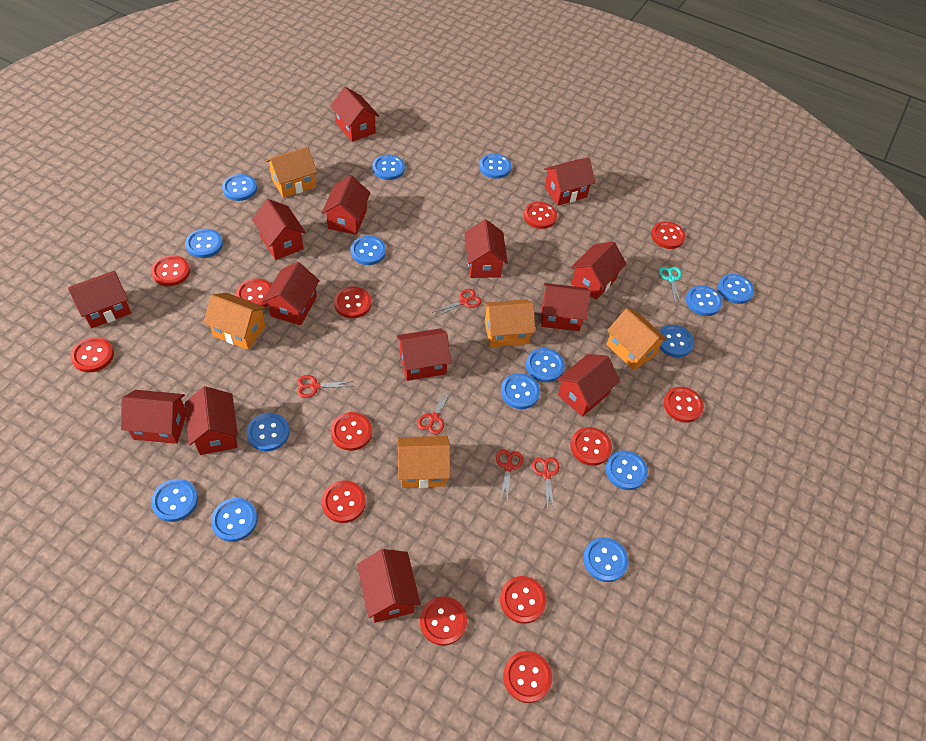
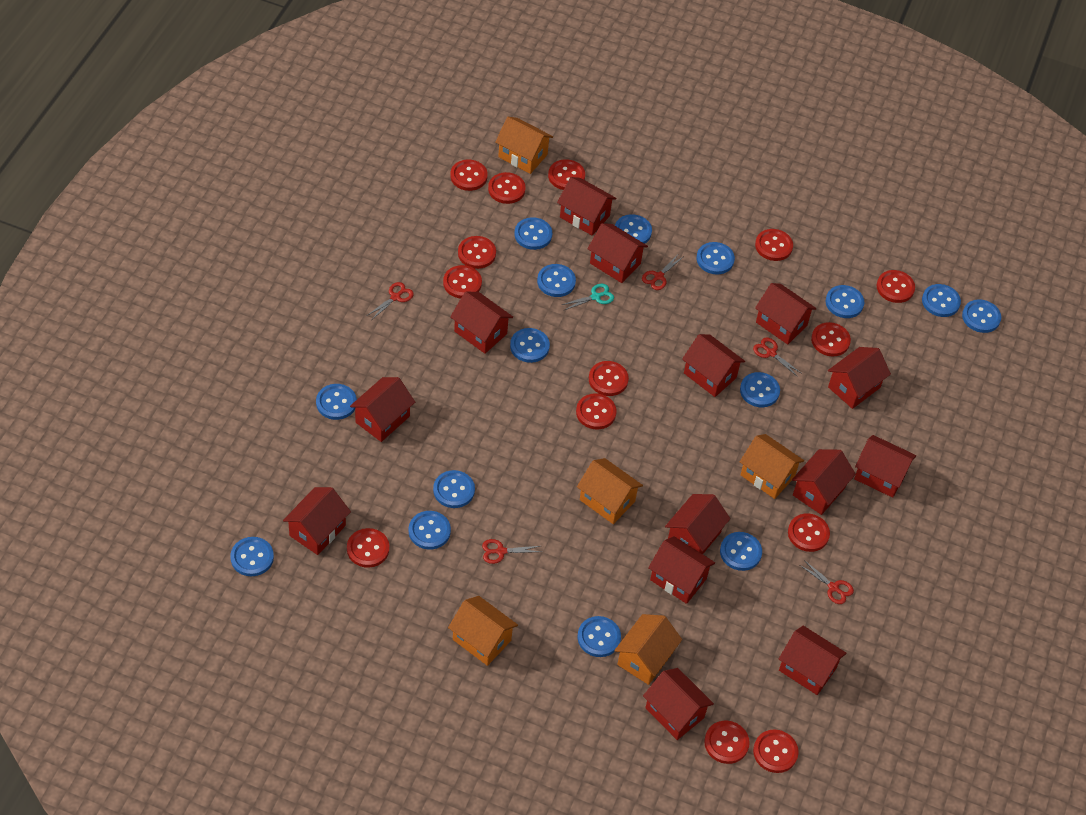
red button: [70,337,114,372] [151,255,190,286] [236,278,272,307] [322,480,366,523] [330,412,372,451] [334,286,371,318] [420,596,467,646] [500,576,547,624] [503,651,552,703] [523,202,557,229] [570,427,612,466] [651,221,685,249] [663,387,704,423] = 13 -> [347,528,389,568] [443,265,482,298] [450,160,488,191] [458,236,496,269] [488,172,526,204] [548,159,585,190] [576,394,617,429] [589,361,629,396] [704,721,750,764] [753,730,799,773] [755,229,793,261] [788,513,830,552] [811,322,851,356] [877,270,915,303] = 14

